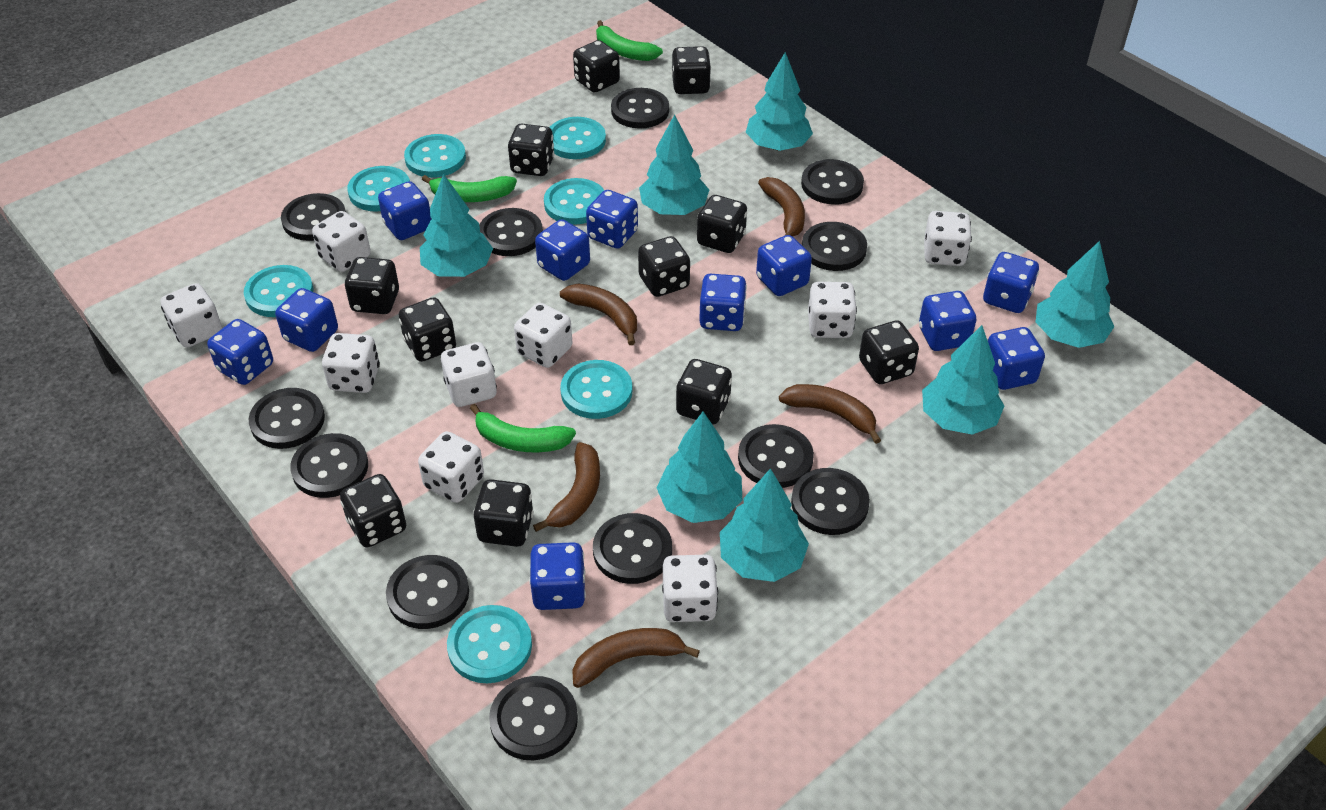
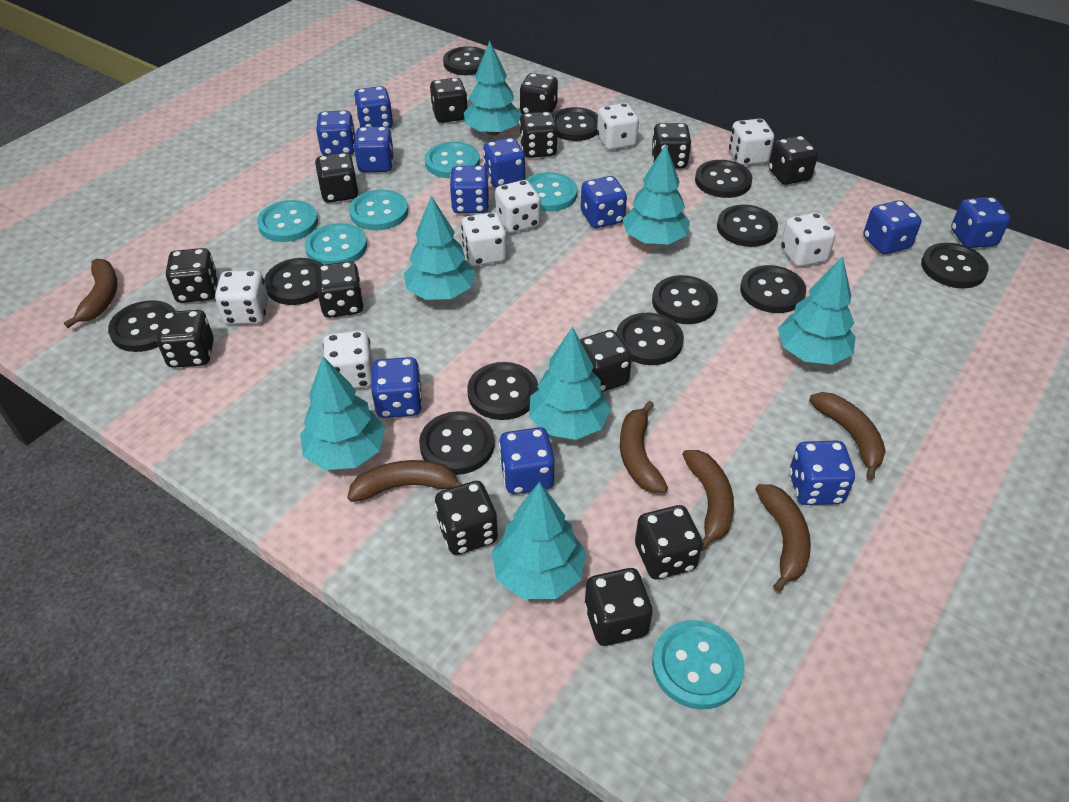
black dice: [340,474,406,547] [345,257,399,314] [399,297,456,362] [473,479,534,547] [508,124,554,176] [573,40,620,93] [638,236,690,297] [672,46,711,94] [676,359,732,425] [697,195,747,253] [859,320,919,384] = 11 -> [156,310,214,368] [166,248,218,303] [315,153,358,203] [315,261,364,318] [430,78,468,123] [435,481,498,555] [519,112,558,158] [520,73,558,114] [580,330,632,392] [584,568,653,646] [635,505,703,579] [651,123,691,169] [769,136,818,185] = 13
brown banana: [533,442,600,532] [560,284,637,345] [572,628,700,688] [758,177,805,236] [779,384,881,444] = 5 -> [64,259,118,328] [348,460,462,502] [620,401,668,493] [682,450,734,551] [755,484,811,592] [809,392,886,480] = 6
green banana: [422,175,517,202] [470,404,576,452] [596,20,663,61] = 3 -> none = 0
turquoise button: [244,265,313,317] [347,166,410,212] [404,134,466,178] [447,605,532,683] [544,178,604,225] [549,117,606,159] [560,360,632,419] = 7 -> [257,200,318,242] [305,223,367,265] [349,190,408,230] [425,142,480,178] [525,172,577,212] [652,620,745,709] = 6
white dice: [160,283,222,347] [312,211,371,272] [322,333,380,393] [418,431,484,503] [441,342,497,407] [514,303,573,368] [662,555,718,622] [808,282,857,338] [924,211,972,266] = 9 -> [215,270,269,325] [323,331,373,389] [461,212,507,266] [495,180,541,233] [597,103,639,150] [729,119,774,166] [781,212,836,267] = 7

